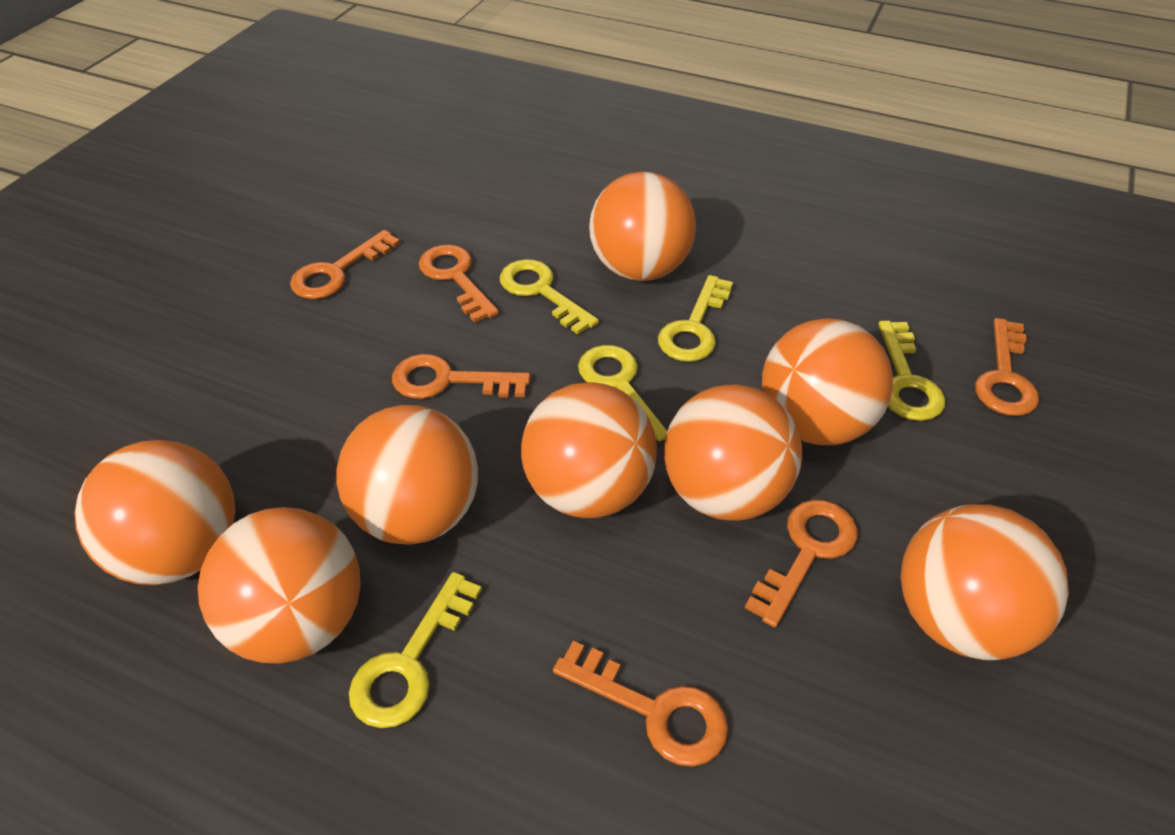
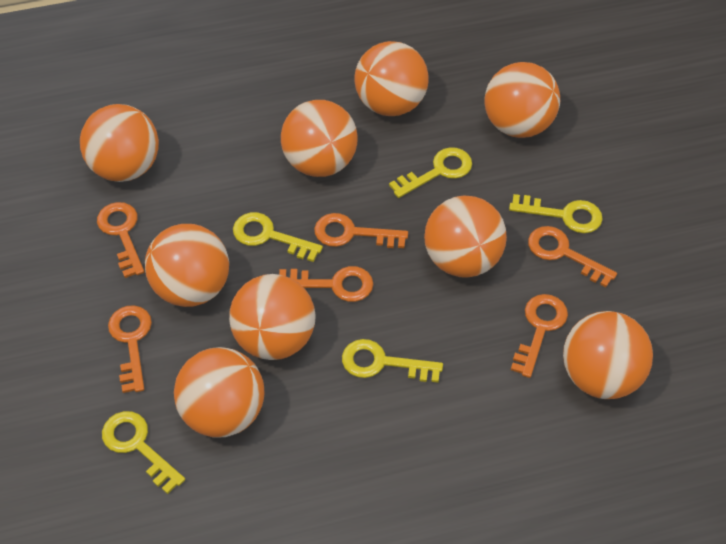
orange ball: [75,440,235,585] [198,507,361,664] [337,405,478,545] [521,382,657,518] [589,172,696,281] [664,384,802,521] [762,318,893,445] [900,504,1069,660] = 8 -> [80,104,159,182] [145,224,229,307] [174,347,265,438] [229,274,316,360] [281,100,358,177] [355,41,429,116] [424,196,507,278] [484,62,560,138] [563,311,653,399] = 9

